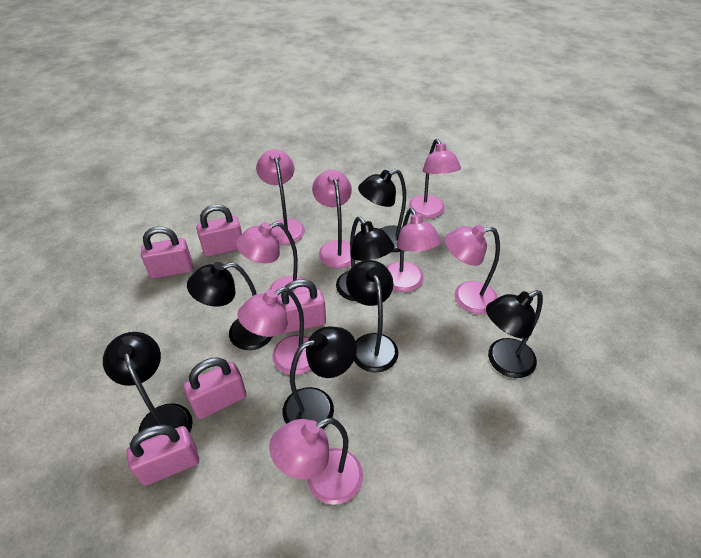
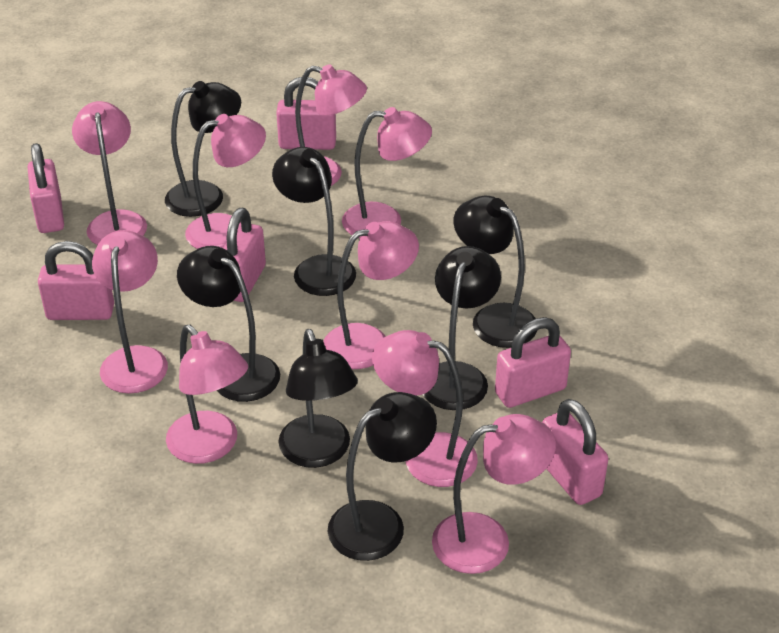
pink lamp: [236,222,309,297] [237,287,311,375] [256,149,305,245] [269,418,363,505] [312,170,356,268] [386,208,441,292] [409,139,461,218] [445,224,500,314] = 8 -> [72,101,147,245] [92,230,168,394] [166,325,248,464] [185,114,266,249] [295,64,367,186] [323,221,419,369] [342,107,432,238] [372,330,478,487] [432,414,556,574] = 9
pink padlock: [126,425,199,486] [141,227,193,279] [184,357,247,419] [196,204,242,257] [278,279,326,333] = 5 -> [28,143,64,233] [38,241,114,320] [224,208,266,302] [276,77,336,150] [495,317,571,408] [542,399,608,505] = 6

